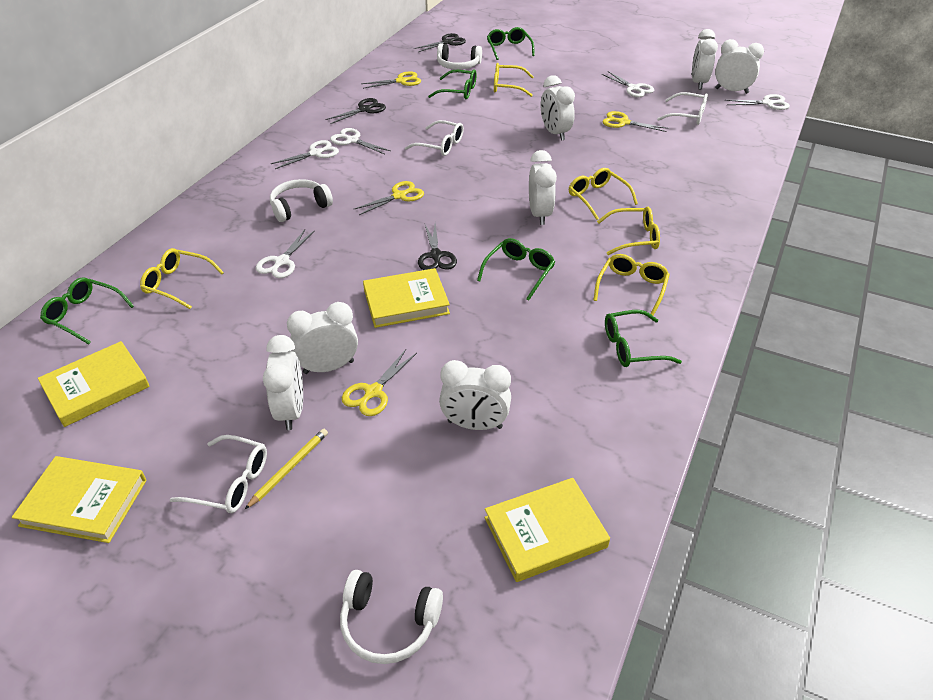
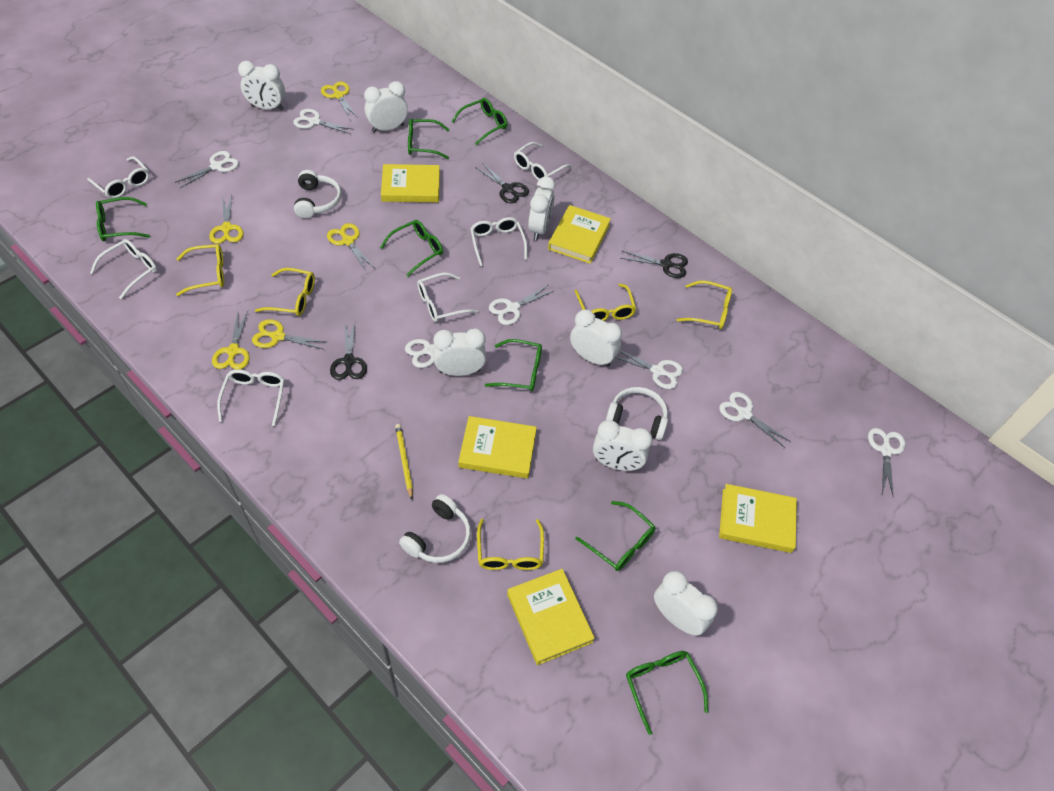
green glasses: [40,277,134,345] [428,69,476,99] [477,238,555,301] [487,27,535,60] [605,310,682,367] = 5 -> [96,197,150,241] [380,220,443,276] [408,119,450,159] [451,98,507,145] [485,339,542,392] [575,501,656,571] [626,651,708,735] = 7
white glasses: [170,435,267,513] [405,120,464,156] [657,92,708,125] = 3 -> [87,156,149,199] [90,239,157,299] [217,369,285,426] [417,272,478,322] [470,217,527,266] [514,142,572,180] = 6
white scissors: [256,230,315,278] [271,140,339,169] [330,128,391,154] [602,71,654,97] [725,94,790,110] = 5 -> [175,151,239,188] [293,109,355,134] [405,328,473,368] [489,285,555,325] [615,350,683,389] [719,392,791,448] [868,428,905,497] = 7
yellow book: [12,456,147,543] [38,341,150,427] [363,268,450,328] [484,478,610,582] = 4 -> [381,164,440,202] [458,416,537,478] [507,569,595,665] [548,205,611,264] [719,484,797,553] = 5
yellow scissors: [342,349,417,416] [353,181,424,215] [361,71,421,89] [602,111,669,132] = 4 -> [209,195,243,244] [212,311,250,369] [252,319,327,350] [321,82,358,119] [327,223,375,271] = 5

